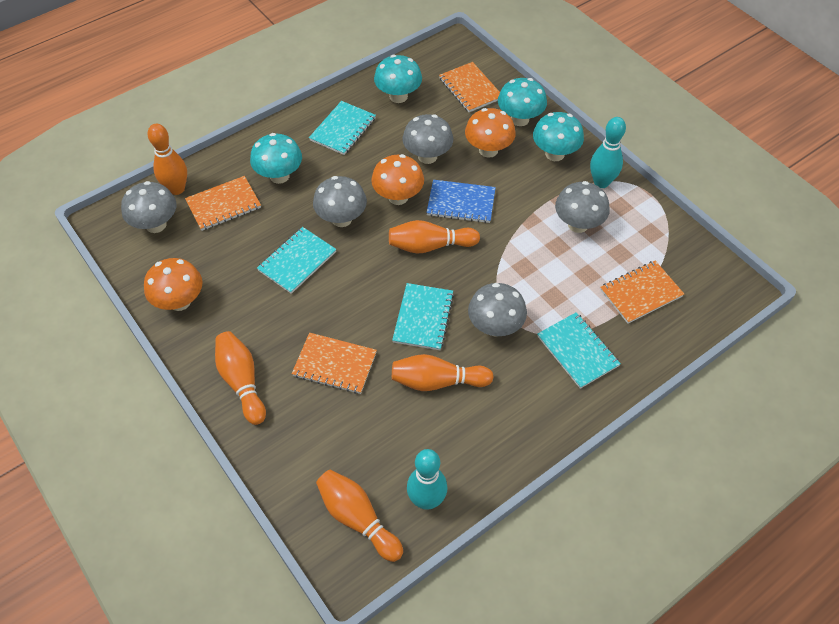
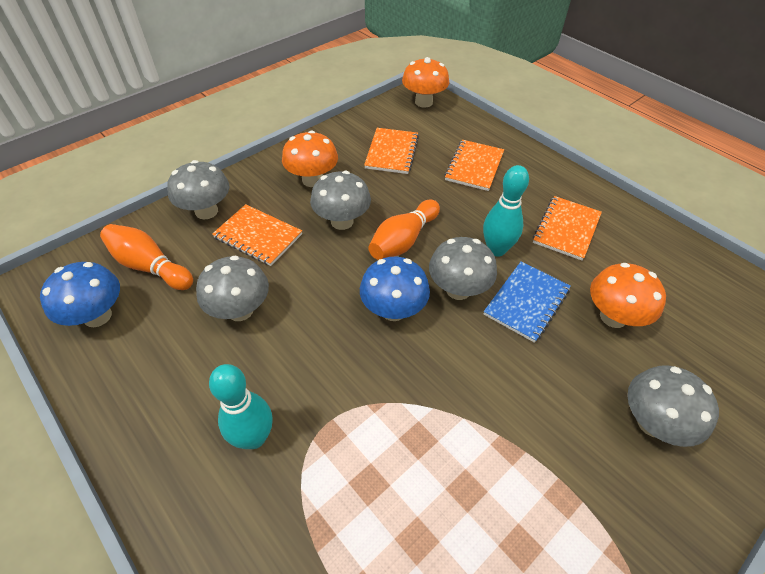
blue mushroom: none = 0 -> [40,262,120,327] [360,257,430,321] = 2
orange bowling pin: [148,124,187,195] [215,331,266,425] [316,470,403,562] [389,220,480,254] [392,354,494,391] = 5 -> [100,224,193,290] [368,200,440,260] = 2
turquoise mushroom: [250,133,302,184] [374,55,422,103] [498,78,547,126] [533,112,584,161] = 4 -> none = 0
turquoise notebook: [257,227,336,294] [309,101,376,155] [392,283,454,350] [537,312,621,389] = 4 -> none = 0

